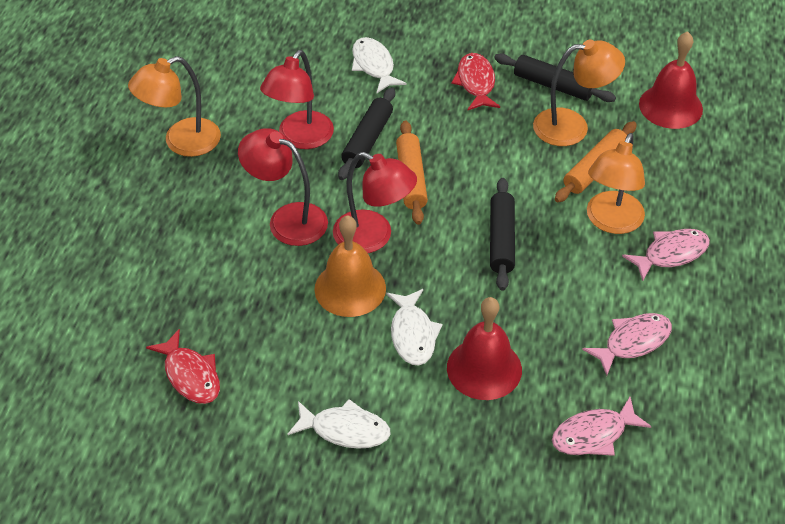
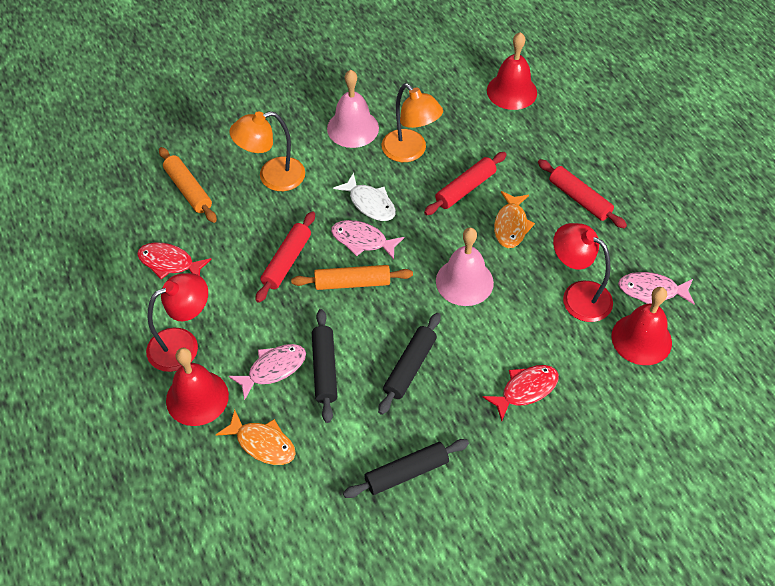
orange bell: [314,215,386,317] = 1 -> none = 0
orange fish: none = 0 -> [216,409,296,465] [494,191,535,248] = 2
orange lamp: [128,56,221,157] [533,39,625,146] [587,133,645,234] = 3 -> [229,111,305,191] [382,83,443,162] = 2
pink bell: none = 0 -> [327,70,379,148] [436,227,494,306] = 2
red bell: [447,297,522,400] [639,31,703,129] = 2 -> [166,348,229,426] [487,32,537,110] [611,287,672,365] = 3
red lamp: [238,128,328,246] [260,50,334,149] [333,152,417,253] = 3 -> [146,273,208,372] [553,223,613,322] = 2
red rolling pin: none = 0 -> [255,211,315,303] [424,152,507,215] [538,159,627,228] = 3
white fish: [287,399,391,449] [352,37,407,93] [386,289,443,366] = 3 -> [333,173,396,221] = 1

